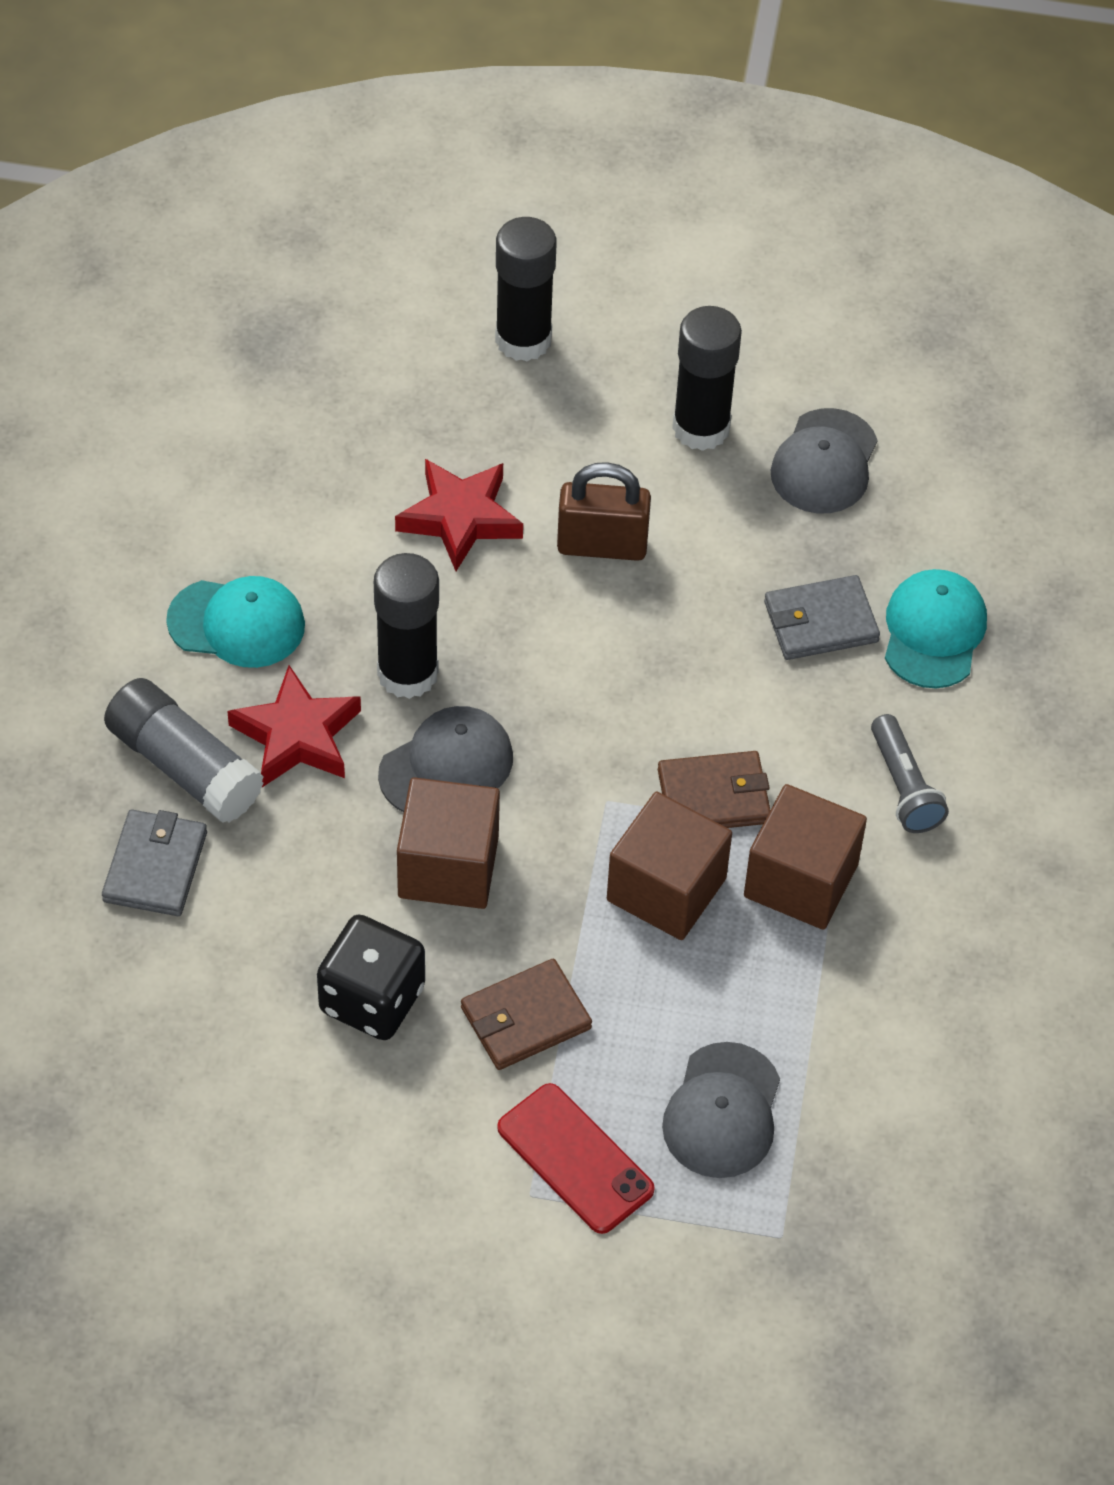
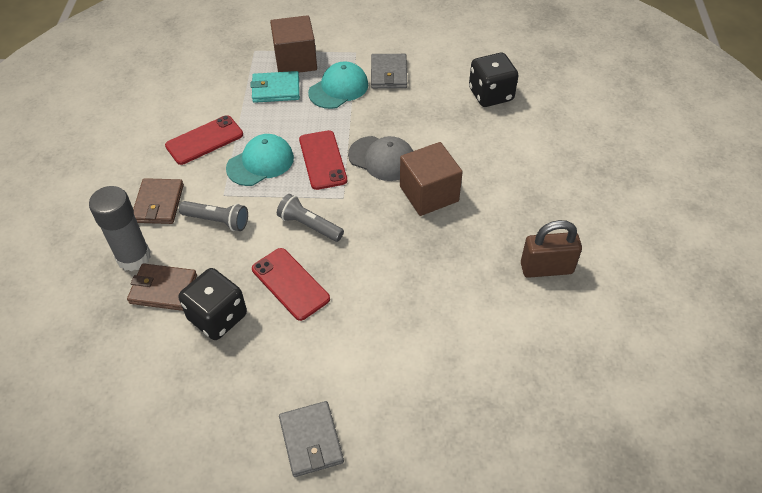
black dice: [317,914,425,1040] = 1 -> [178,268,247,340] [469,53,518,107] = 2
black glue stick: [374,553,439,699] [495,217,557,362] [672,306,742,451] = 3 -> none = 0
brown cube: [397,777,500,909] [607,792,732,940] [744,784,867,930] = 3 -> [270,15,317,73] [400,142,463,216] = 2
grey cap: [378,706,513,812] [662,1042,780,1178] [771,408,878,513] = 3 -> [348,136,413,181] = 1
grey flashlight: [871,714,949,833] = 1 -> [179,201,248,231] [277,194,344,242] = 2
red phone: [497,1083,655,1234] = 1 -> [165,115,243,165] [252,248,330,321] [299,130,347,190] = 3
red star: [227,665,361,787] [395,459,523,571] = 2 -> none = 0
turquoise wallet: none = 0 -> [251,71,300,103] = 1

